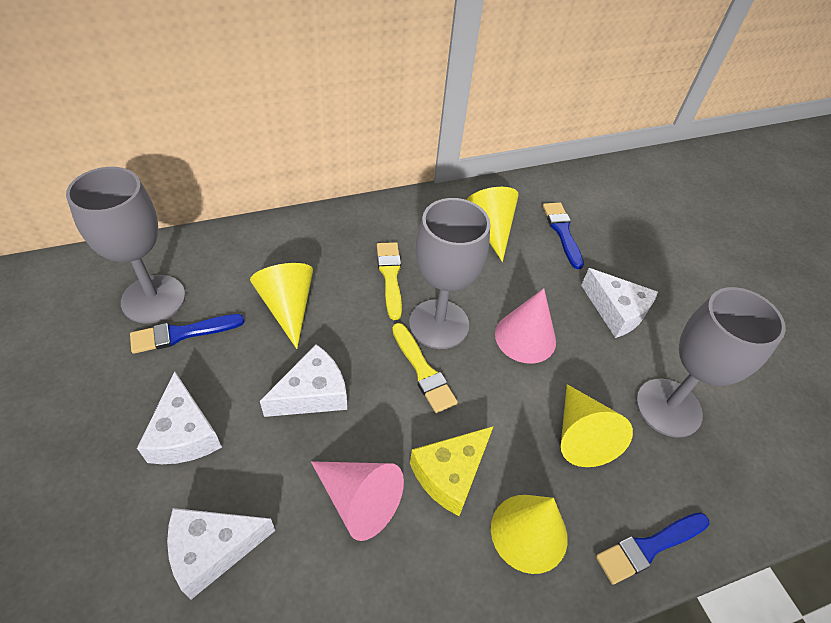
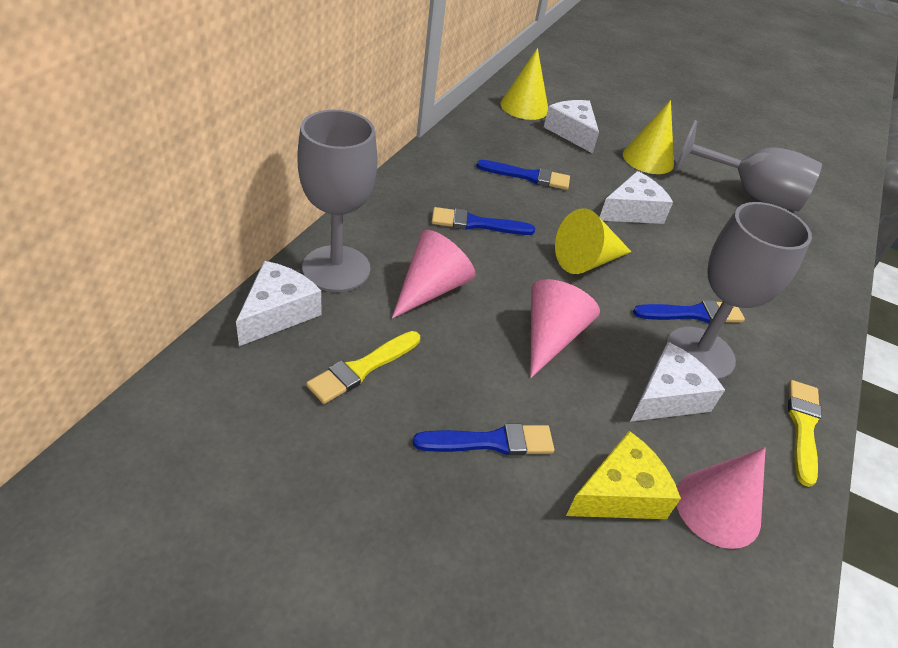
blue brush: [130,314,245,354] [543,202,584,269] [596,512,709,585] = 3 -> [413,423,554,456] [432,207,535,235] [476,160,570,190] [633,300,745,323] = 4
pink cone: [311,461,404,541] [495,288,556,364] = 2 -> [392,230,476,318] [530,279,600,378] [676,448,766,549] = 3
yellow cone: [250,263,313,349] [466,187,519,262] [491,495,568,574] [561,384,633,467] = 4 -> [500,48,548,120] [555,208,631,274] [623,100,674,174] = 3

